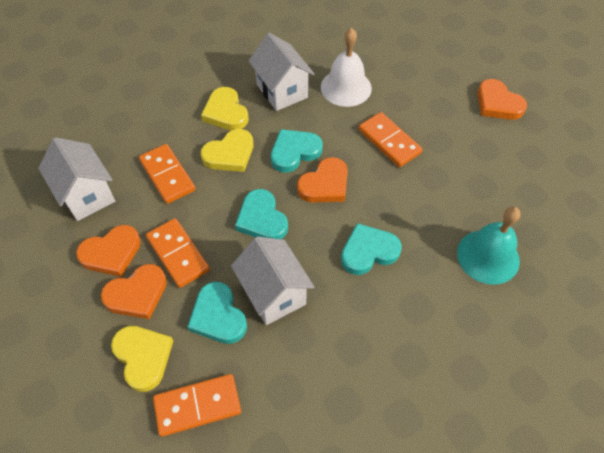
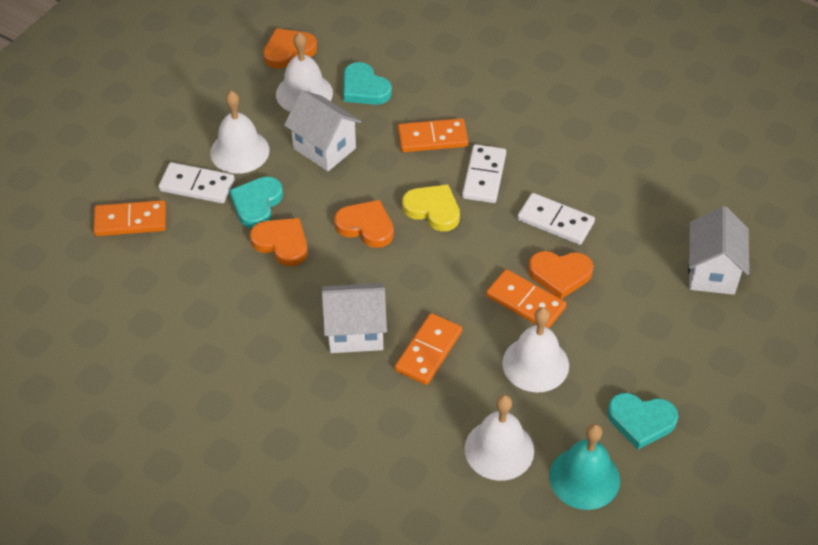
turquoise heart: [187,282,247,344] [235,189,288,239] [271,129,323,173] [341,223,402,275] = 4 -> [229,177,283,228] [343,62,392,105] [607,393,678,449] = 3
white bell: [321,28,372,107] = 1 -> [210,91,269,174] [276,32,333,112] [464,394,534,481] [502,307,569,393] = 4
white domino: none = 0 -> [158,162,234,203] [462,144,506,203] [517,193,595,245] = 3
yellow heart: [111,326,173,392] [201,87,249,130] [201,129,253,172] = 3 -> [402,184,460,231] = 1

